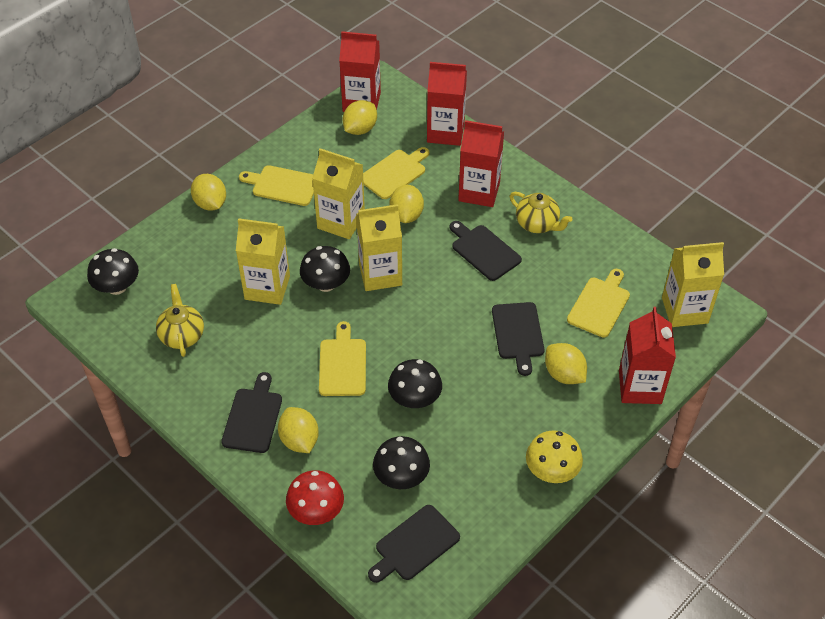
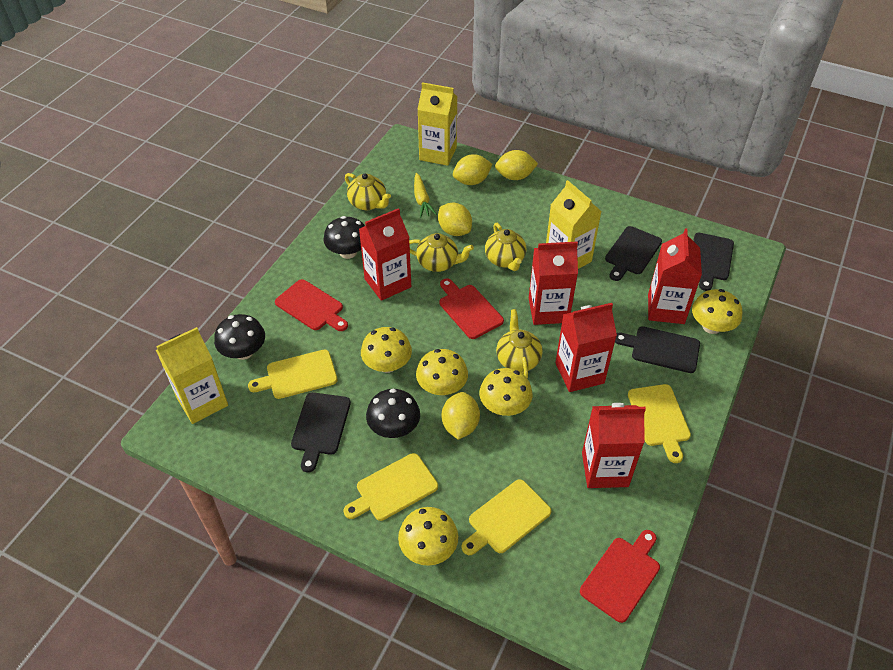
black mushroom: [87,248,139,295] [300,246,350,292] [373,436,430,489] [388,359,442,408] = 4 -> [214,314,265,360] [324,216,365,259] [366,389,420,438] = 3
red carton: [339,31,381,112] [427,62,467,146] [458,120,504,207] [619,307,676,404] = 4 -> [359,208,411,301] [529,241,578,325] [555,303,617,392] [582,403,646,488] [648,228,702,324] = 5
red cutting board: none = 0 -> [275,279,348,331] [439,278,504,339] [580,530,660,623] = 3
red mushroom: [286,470,344,525] = 1 -> none = 0
yellow carrot: none = 0 -> [414,173,437,217] = 1
yellow carton: [236,218,290,305] [312,148,365,239] [356,204,402,291] [662,242,724,327] = 4 -> [156,327,228,424] [417,82,457,166] [546,180,602,269] = 3
yellow lemon: [191,174,226,211] [278,407,319,453] [343,100,377,135] [389,185,424,223] [545,343,587,384] = 5 -> [438,203,472,236] [442,392,480,440] [453,154,492,185] [495,150,538,180] = 4
yellow mushroom: [526,430,583,483] = 1 -> [361,327,412,373] [398,507,458,566] [416,349,468,396] [479,368,533,416] [692,289,742,334] = 5
yellow teapot: [156,284,204,357] [510,192,572,233] = 2 -> [345,173,391,210] [409,233,474,272] [485,223,526,271] [496,309,543,379] = 4

